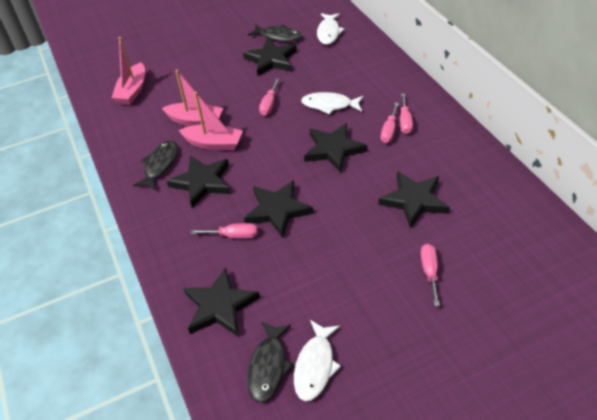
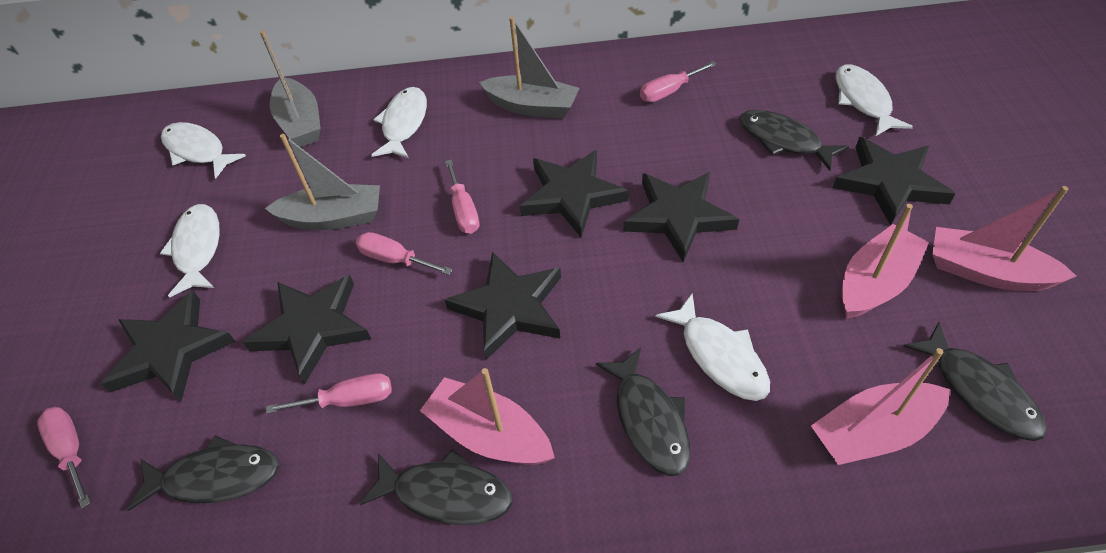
black fish: [133,141,178,190] [247,321,294,403] [248,24,302,42] = 3 -> [127,435,280,511] [360,449,513,525] [596,347,690,476] [739,110,849,171] [903,322,1047,441] = 5
grey boat: none = 0 -> [260,30,321,147] [265,134,380,230] [479,17,579,119] = 3
pink boat: [112,37,145,105] [162,70,223,126] [179,92,243,150] = 3 -> [420,368,555,465] [811,348,950,465] [842,204,929,319] [932,186,1076,291] = 4
white fish: [294,320,341,401] [301,92,364,114] [317,13,345,45] = 3 -> [160,204,220,298] [161,122,246,179] [371,87,427,158] [655,293,770,401] [836,65,913,136] = 5

